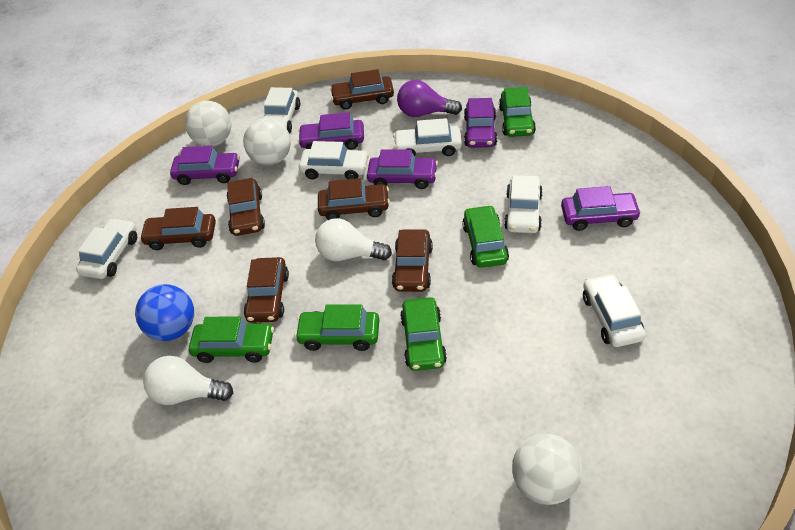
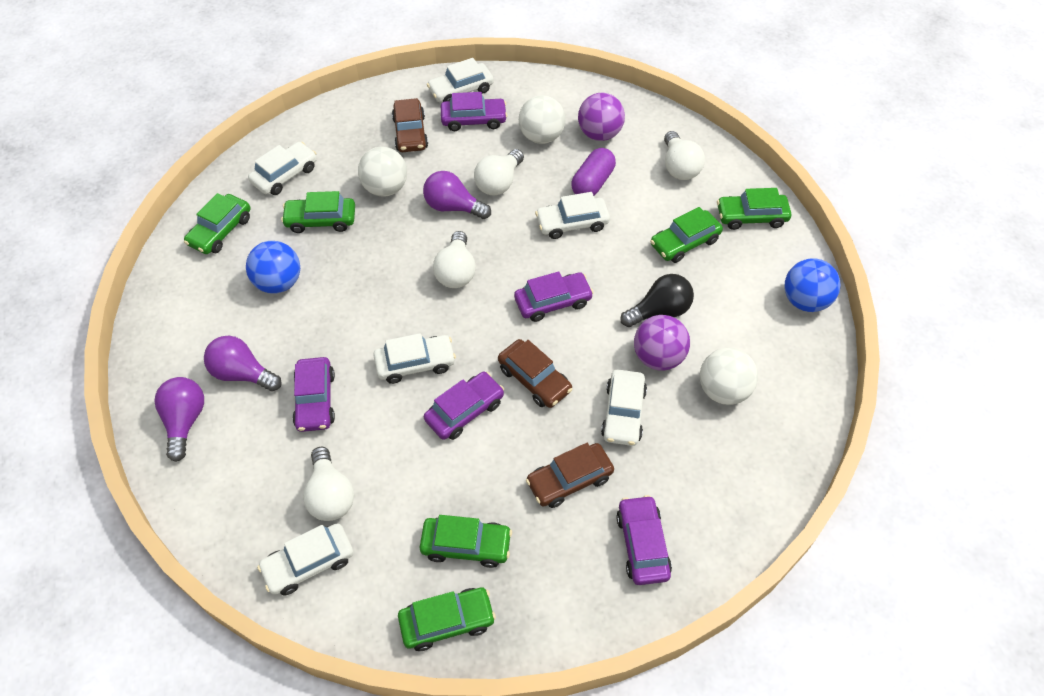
black light bulb: none = 0 -> [620,274,694,327] = 1
blue ball: [135,284,194,341] = 1 -> [246,241,300,294] [785,258,841,312] = 2
brown car: [139,207,216,250] [227,178,265,236] [244,257,289,323] [318,178,390,220] [330,69,394,110] [392,229,433,292] = 6 -> [392,98,428,152] [498,339,573,408] [526,443,614,508] = 3
green car: [189,316,274,363] [295,304,379,351] [400,297,447,371] [462,205,509,268] [499,87,536,137] = 5 -> [184,193,251,254] [281,191,355,233] [398,588,496,651] [420,515,512,568] [650,207,723,263] [717,188,791,230] = 6
purple ball: none = 0 -> [578,93,625,141] [634,315,690,371] = 2
purple capsule: none = 0 -> [571,148,616,196] = 1
purple light bulb: [397,80,462,117] = 1 -> [155,377,204,462] [204,336,282,392] [423,171,491,219] = 3
white light bulb: [143,356,233,405] [315,218,392,261] = 2 -> [303,447,354,521] [433,231,476,288] [474,149,524,196] [664,131,705,180] = 4

